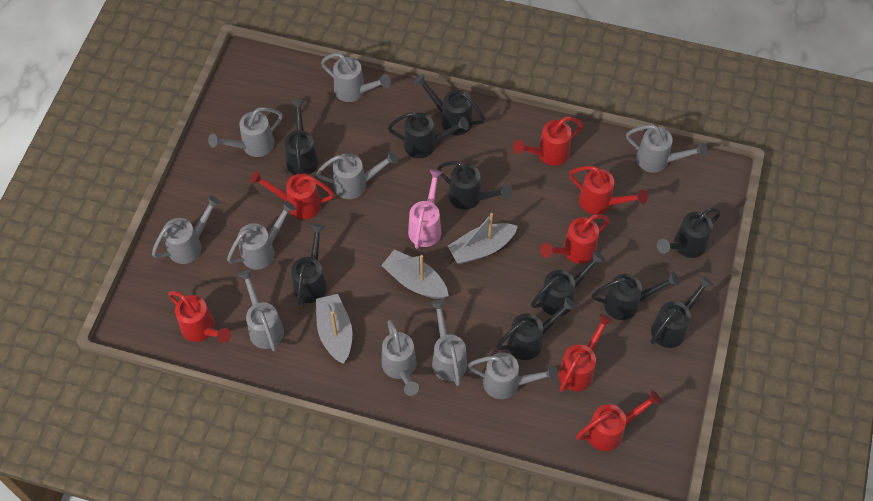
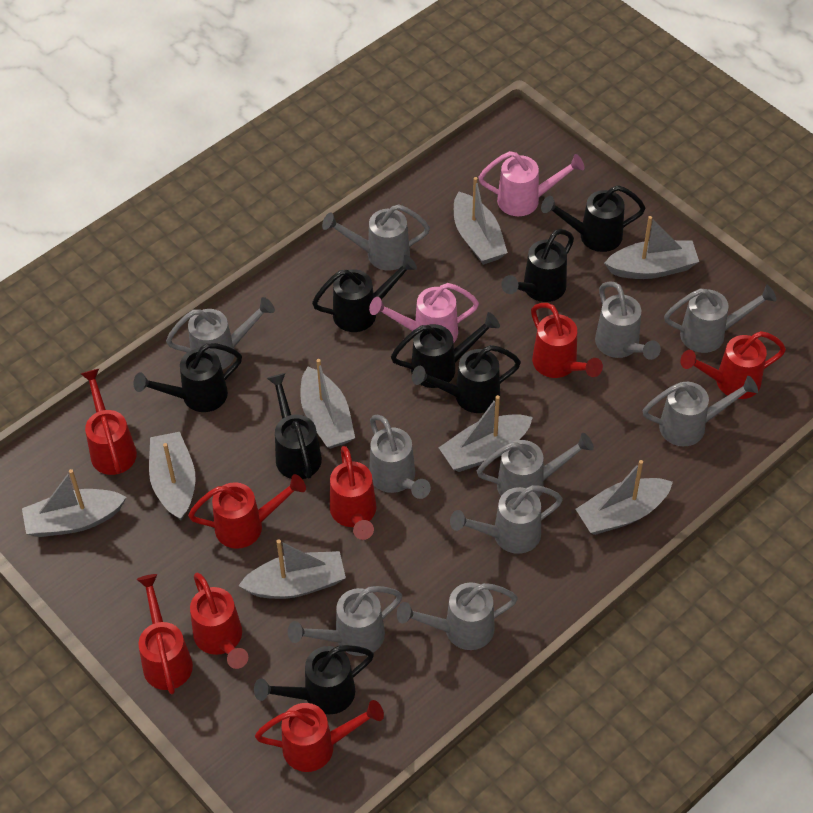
black watering can: [284,100,319,175] [291,224,327,306] [388,112,469,158] [414,74,485,135] [437,161,512,210] [496,297,576,360] [531,250,605,316] [592,272,680,320] [650,276,714,348] [657,208,721,258] = 10 -> [134,343,242,412] [254,645,374,715] [267,373,322,479] [312,255,417,332] [391,312,500,388] [412,345,521,413] [501,229,574,302] [541,185,646,252] = 8
grey boat: [316,294,352,364] [381,250,449,299] [448,213,518,264] = 3 -> [22,469,126,537] [149,432,196,521] [238,539,346,599] [300,359,355,449] [439,395,533,472] [454,177,508,265] [576,460,673,535] [604,216,699,279] = 8
pink watering can: [408,169,443,249] = 1 -> [369,283,479,342] [479,151,585,216] = 2
red watering can: [168,291,231,343] [250,171,334,219] [513,117,583,166] [540,214,610,264] [558,314,613,392] [569,166,648,215] [576,390,661,451] = 7 -> [81,369,137,475] [136,574,193,694] [188,474,306,549] [190,573,248,669] [255,700,384,772] [330,446,376,540] [531,303,603,378] [680,331,786,399] = 8

